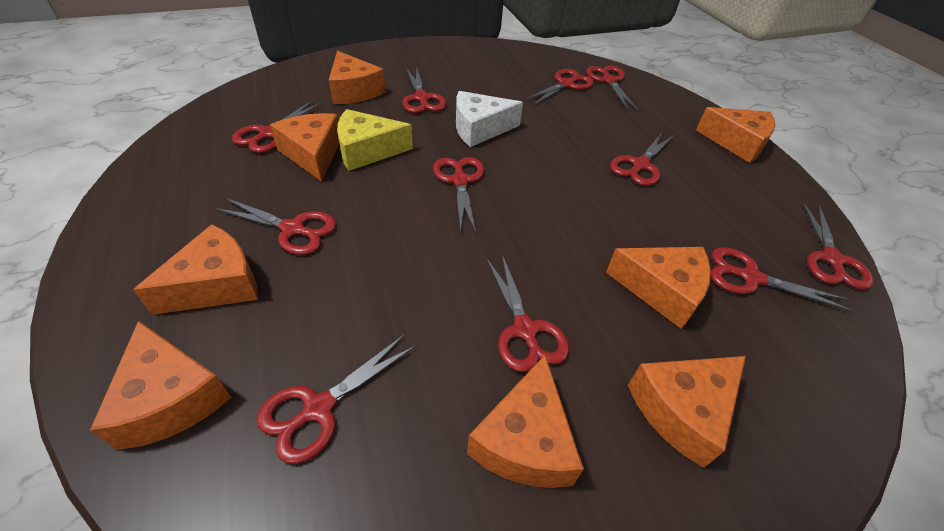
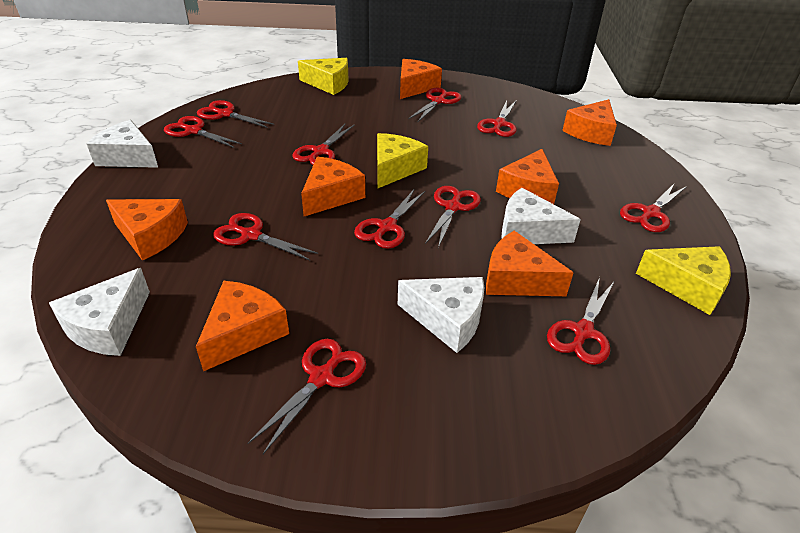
orange cheese: [90,321,231,450] [133,224,258,315] [270,113,339,182] [329,51,385,104] [467,355,584,488] [606,247,711,329] [628,356,746,468] [696,107,775,163] = 8 -> [106,199,188,261] [196,281,289,371] [301,157,365,216] [400,59,442,99] [486,231,574,296] [496,149,559,204] [562,99,617,146] = 7
white cheese: [456,91,523,147] = 1 -> [49,268,150,356] [87,120,158,168] [398,277,484,353] [502,188,581,244] = 4
yellow cheese: [337,109,413,171] = 1 -> [298,58,349,95] [377,133,428,188] [636,246,731,315] = 3

